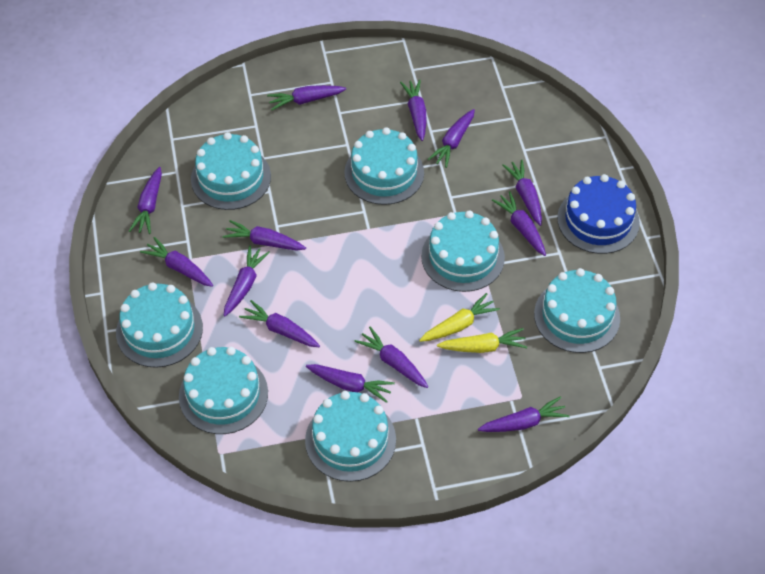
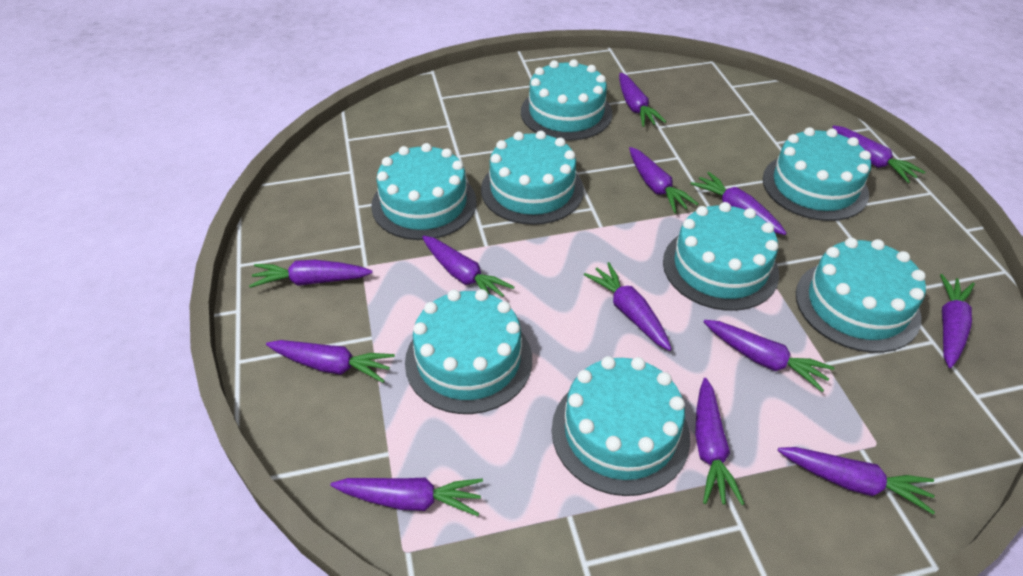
blue cake: [557,174,640,254] = 1 -> none = 0
turquoise cake: [116,282,203,368] [179,347,268,434] [191,132,271,210] [305,391,396,482] [344,127,424,205] [421,210,505,292] [534,268,620,353] = 7 -> [371,143,477,240] [405,289,532,414] [481,131,584,225] [521,59,613,141] [552,356,690,496] [663,202,779,311] [763,127,871,221] [796,238,926,353] = 8
yellow carrot: [419,293,500,342] [437,328,527,353] = 2 -> none = 0

